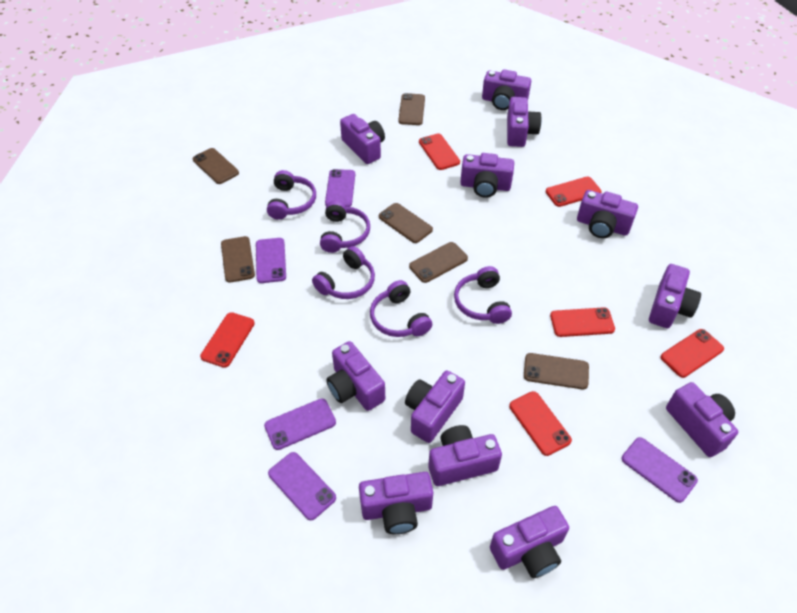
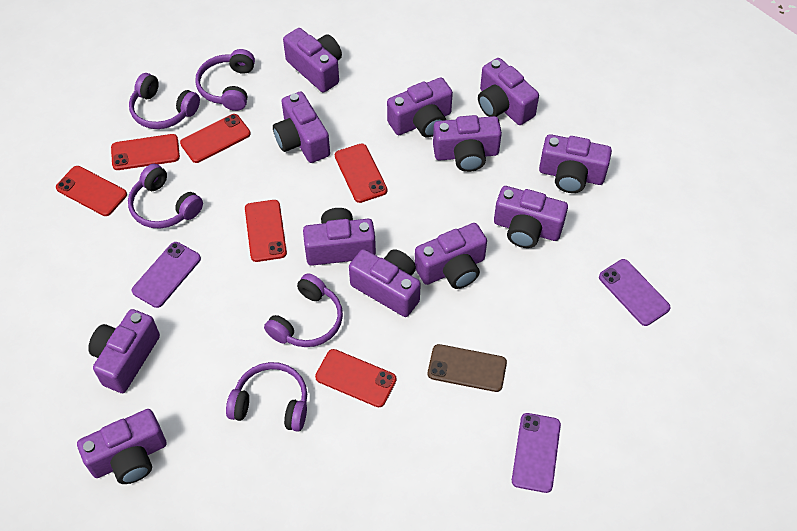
brown phone: [193,148,239,184] [221,236,255,283] [379,203,433,243] [398,93,425,125] [409,242,468,283] [524,353,589,389] = 6 -> [428,344,507,392] = 1
purple phone: [256,238,286,283] [264,398,336,450] [268,452,336,520] [325,169,355,207] [622,437,698,503] = 5 -> [132,242,201,308] [512,413,561,493] [599,259,671,326] = 3

